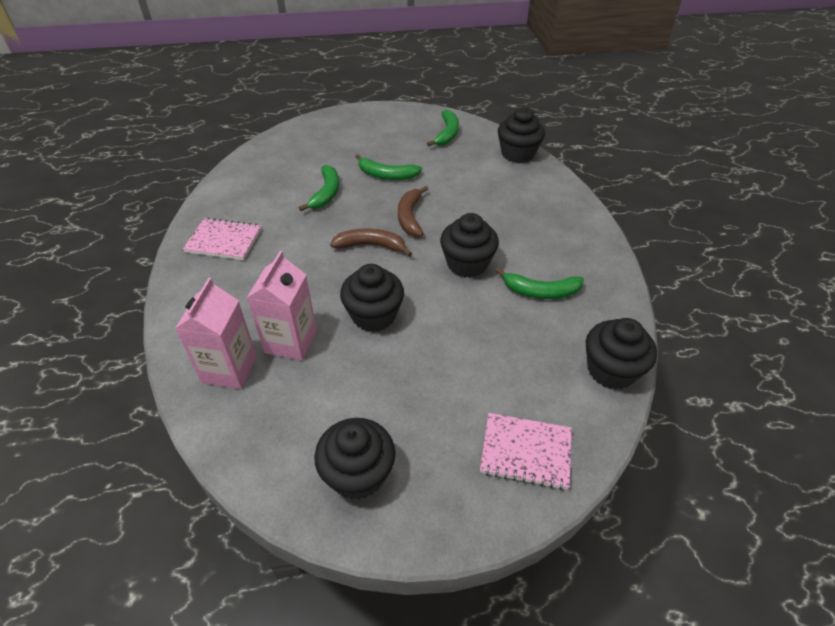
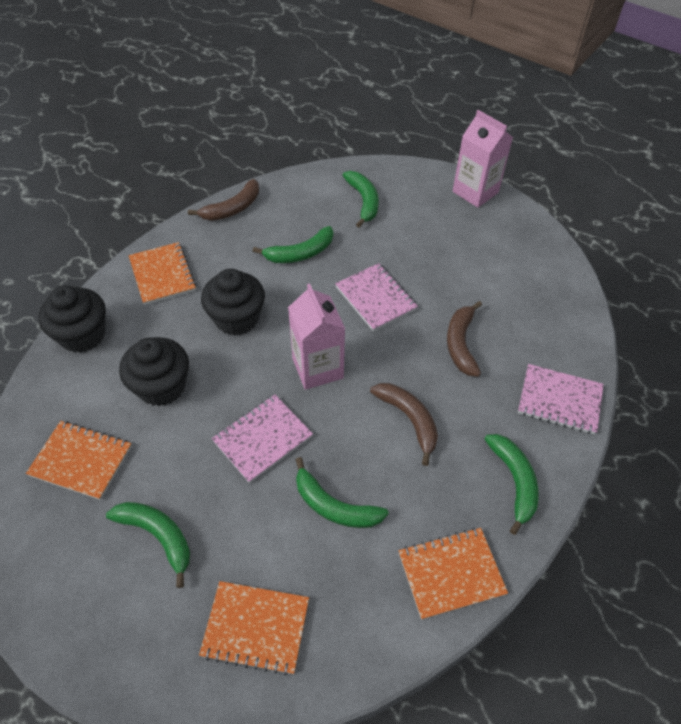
black cupcake: [314,418,396,500] [340,264,404,332] [440,213,499,278] [498,107,545,163] [586,318,657,390] = 5 -> [38,285,106,353] [119,337,189,406] [201,269,265,336] = 3
brown banana: [330,229,412,257] [398,186,428,237] = 2 -> [188,179,259,221] [370,383,438,466] [447,301,482,377] = 3
green banana: [299,165,339,211] [355,154,422,180] [427,110,459,147] [496,268,584,299] = 4 -> [106,502,190,588] [253,226,333,263] [296,457,389,528] [342,171,379,228] [485,434,539,535] = 5
orange notebook: none = 0 -> [26,421,132,500] [129,242,196,305] [199,581,309,676] [399,528,508,620] = 4
pink notebook: [183,218,261,260] [480,413,572,490] = 2 -> [212,395,313,483] [335,263,418,331] [518,364,604,434] = 3

